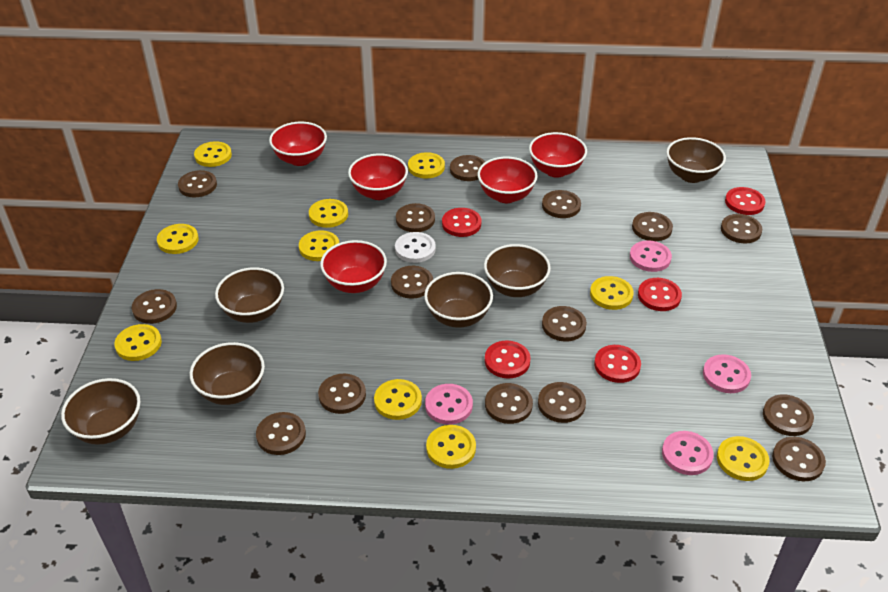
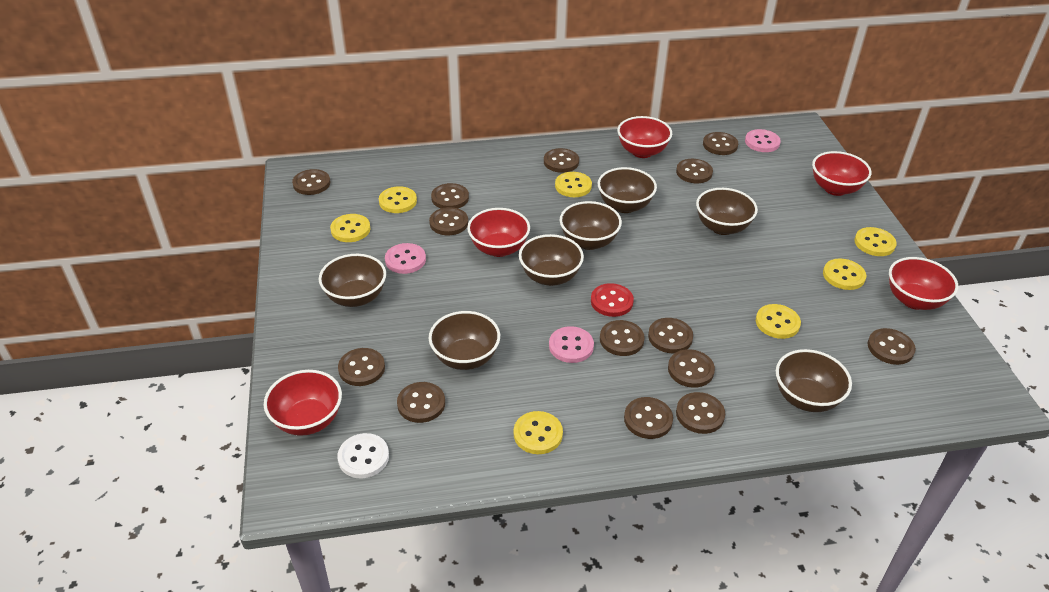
brown bowl: [61,378,141,445] [189,342,265,405] [215,267,284,323] [424,272,493,328] [484,244,551,297] [666,137,726,183] = 6 -> [319,254,386,307] [429,311,500,370] [519,234,584,286] [560,201,622,250] [598,167,657,213] [696,188,758,235] [776,349,852,412] = 7
brown button: [132,289,177,324] [178,170,217,198] [256,412,306,455] [318,374,366,414] [391,266,433,299] [396,203,435,232] [450,155,485,181] [485,383,533,424] [538,382,586,423] [542,190,581,218] [542,306,587,341] [632,212,673,241] [721,214,762,244] [763,394,814,436] [772,437,826,481] = 15 -> [292,169,330,195] [338,348,385,386] [397,382,445,423] [429,207,468,235] [431,183,469,208] [544,148,579,173] [600,320,645,356] [624,397,673,439] [648,318,693,353] [668,349,715,388] [676,159,713,183] [676,392,725,434] [703,132,738,155] [868,328,916,365] = 14
pink button: [425,384,473,425] [630,240,672,272] [662,431,714,475] [703,354,751,393] = 4 -> [385,243,426,274] [549,326,594,363] [745,129,781,152] = 3
red button: [442,208,481,237] [485,340,531,379] [594,345,641,383] [638,278,682,311] [725,187,766,215] = 5 -> [591,283,634,317] = 1
yellow button: [114,324,162,361] [157,224,199,254] [194,141,232,167] [299,230,339,261] [309,199,348,228] [374,379,422,420] [408,152,445,178] [426,425,476,469] [590,276,634,310] [717,436,769,481] = 10 -> [330,214,370,242] [379,186,417,213] [514,411,563,454] [555,172,592,197] [756,304,801,339] [823,259,866,290] [854,227,897,256] = 7

